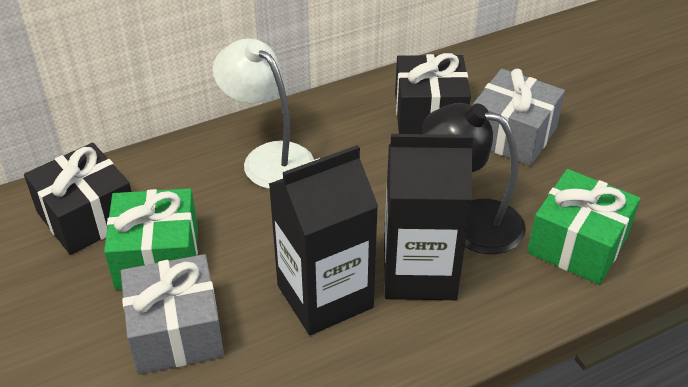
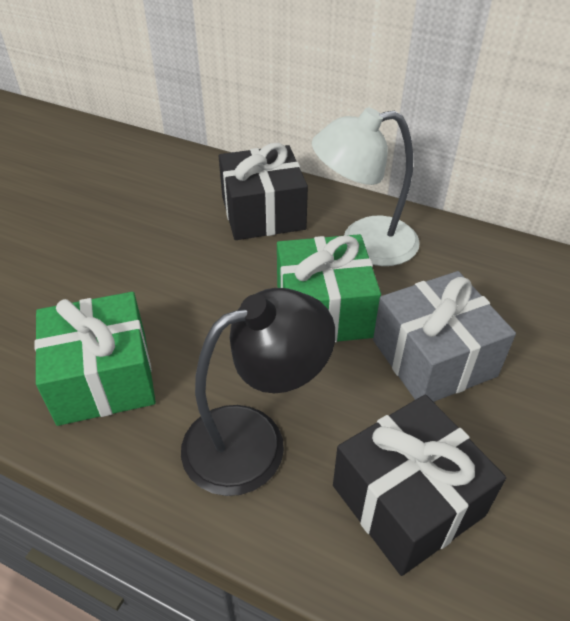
black carton: [269,145,378,335] [384,134,474,300] = 2 -> none = 0
grey gift: [121,254,224,374] [472,68,565,166] = 2 -> [373,271,516,402] = 1

